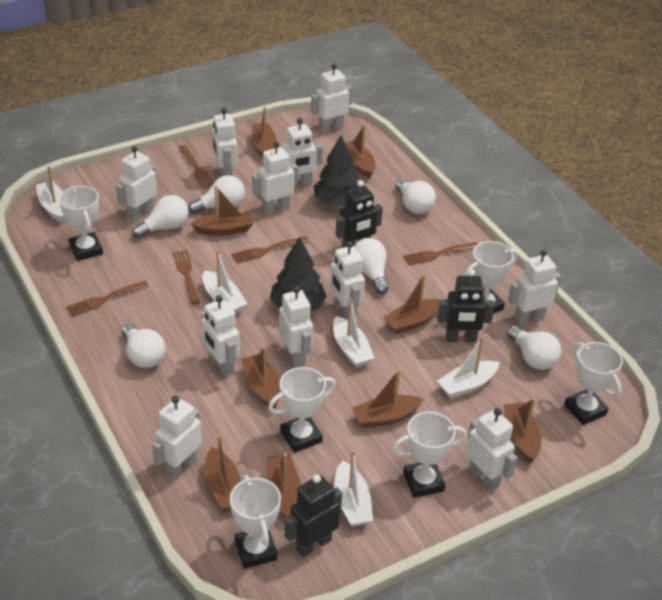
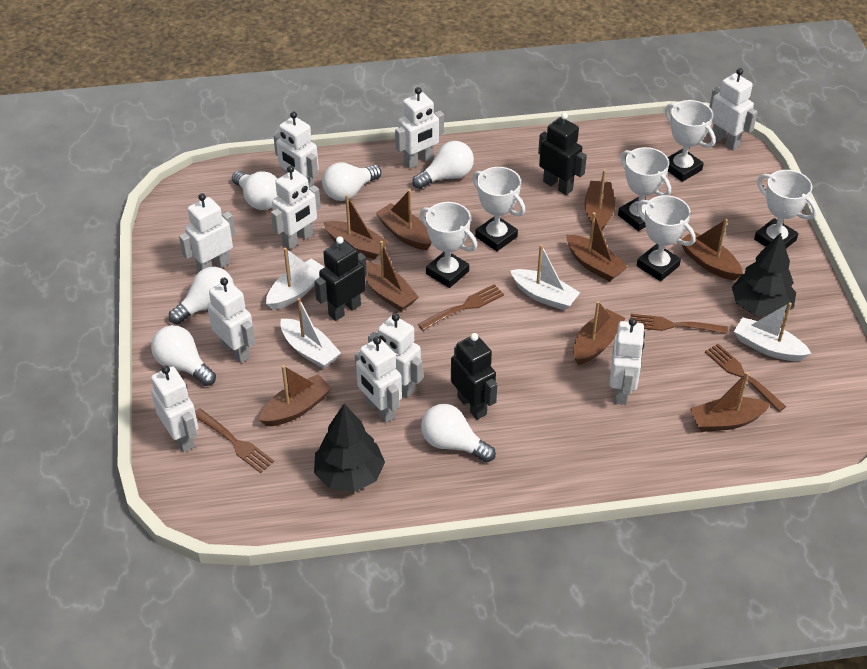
brown fork: [66,280,149,317] [173,250,200,305] [178,145,214,188] [231,236,309,264] [403,242,478,266] = 5 -> [195,408,274,473] [418,284,504,331] [630,314,728,334] [705,344,786,412] = 4
white boat: [36,166,64,223] [202,250,247,314] [333,299,374,367] [334,450,373,527] [437,337,500,399] = 5 -> [266,248,324,310] [280,298,341,369] [510,244,580,310] [734,302,812,361] = 4
white robot: [116,146,157,222] [152,396,202,480] [201,295,240,377] [212,108,238,176] [252,141,298,215] [279,286,313,368] [282,118,323,188] [311,63,352,133] [330,241,365,320] [466,408,517,492] [508,250,561,325] = 11 -> [151,366,198,452] [179,193,235,272] [207,278,255,363] [271,166,321,249] [273,111,319,188] [355,337,402,423] [368,313,423,398] [395,87,444,169] [610,318,645,405] [709,68,758,150] = 10

